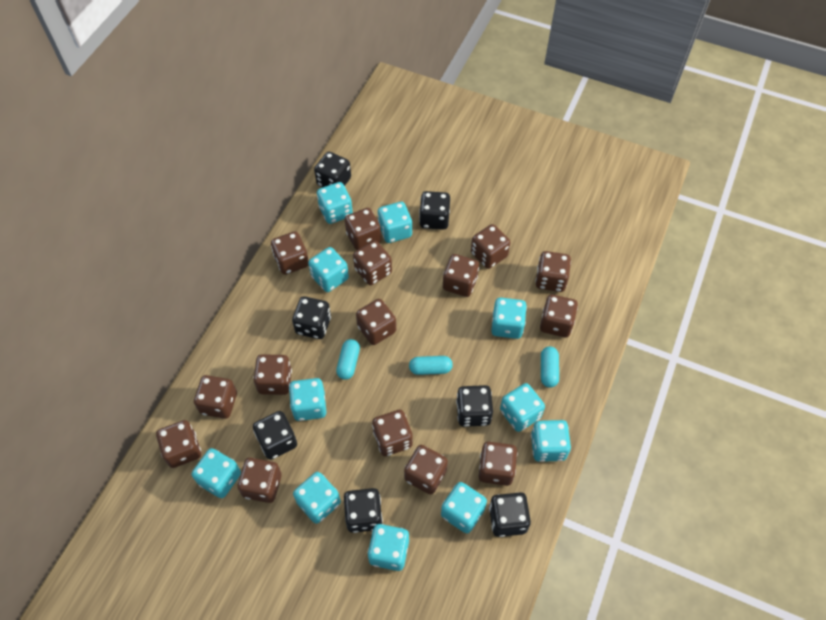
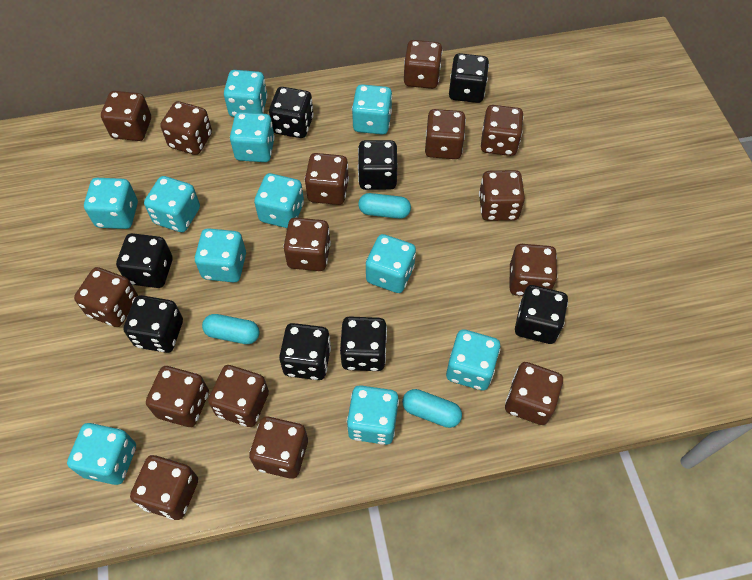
black dice: [253,411,297,460] [292,296,331,339] [314,152,351,187] [344,488,383,533] [419,191,450,230] [456,385,493,427] [489,492,531,537] = 7 -> [116,233,173,288] [124,295,183,353] [269,87,314,138] [279,323,331,380] [340,316,387,371] [358,140,398,190] [449,53,489,103] [515,285,568,344] = 8

